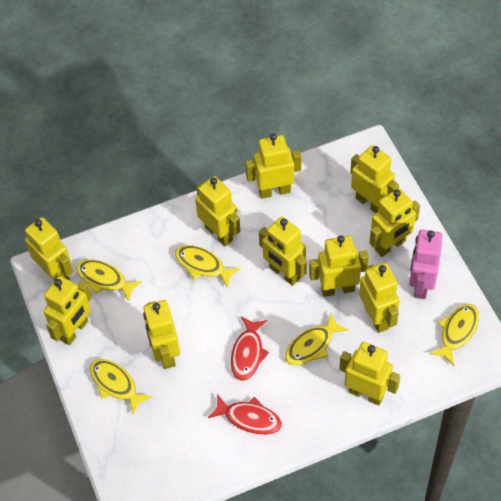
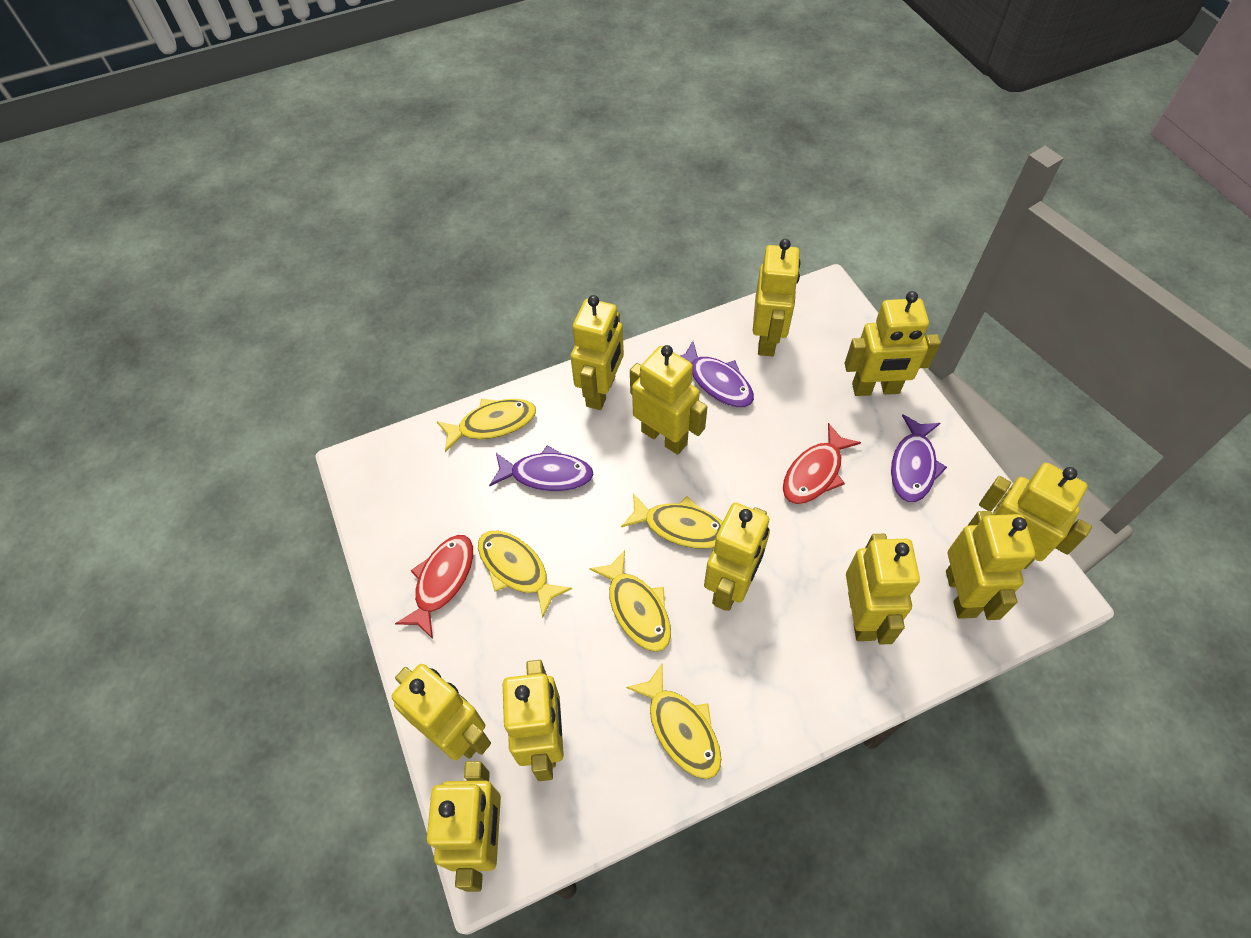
pink robot: [409,230,442,299] = 1 -> none = 0
purple fish: none = 0 -> [489,445,594,491] [680,341,754,407] [891,414,947,502] = 3

